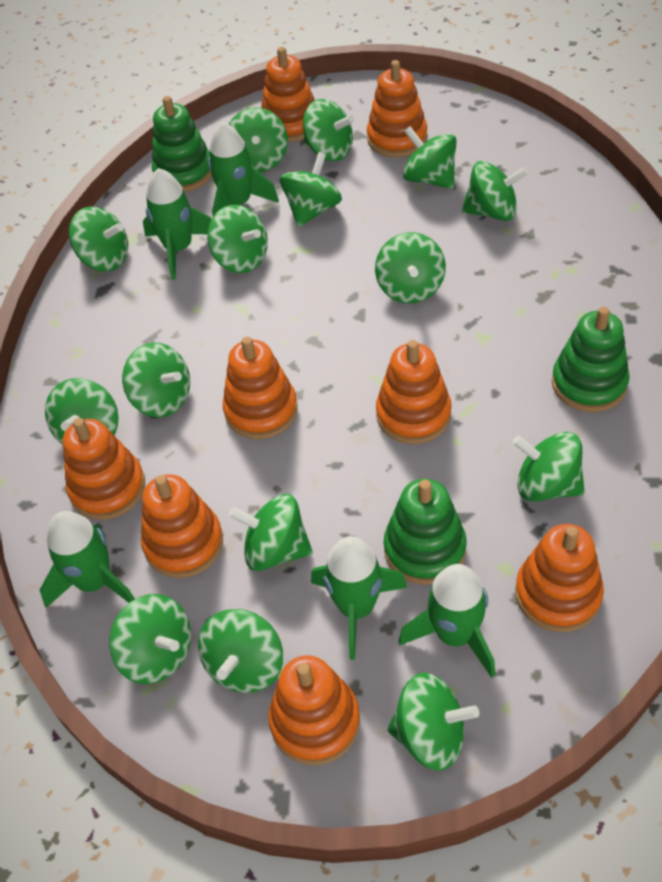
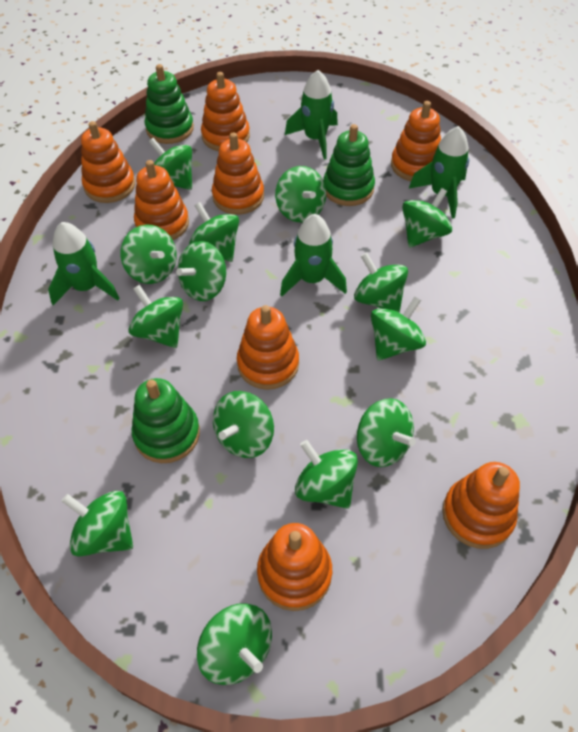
green rocket: [40,511,135,608] [143,168,212,280] [208,122,279,216] [311,536,407,660] [399,564,495,678] = 5 -> [48,222,120,305] [280,214,347,296] [285,70,338,160] [409,126,469,219] = 4
green spinning top: [45,378,119,445] [69,206,128,271] [109,594,191,684] [122,342,190,418] [198,609,283,693] [207,205,268,273] [229,107,288,172] [229,494,313,571] [280,152,342,227] [303,99,354,161] [375,232,446,303] [387,673,479,771] [403,126,457,189] [462,161,528,221] [512,432,585,502] = 15 -> [61,491,133,557] [121,224,177,284] [128,285,183,348] [149,138,192,190] [176,241,226,301] [189,202,239,262] [197,604,272,685] [213,391,274,458] [275,166,326,222] [295,440,358,509] [354,253,408,313] [357,398,416,467] [371,296,426,360] [402,188,452,248] = 14

